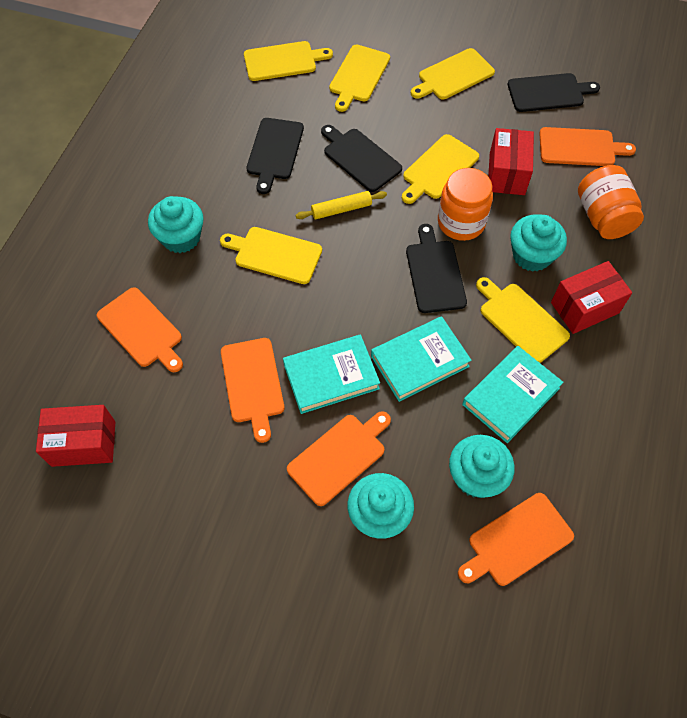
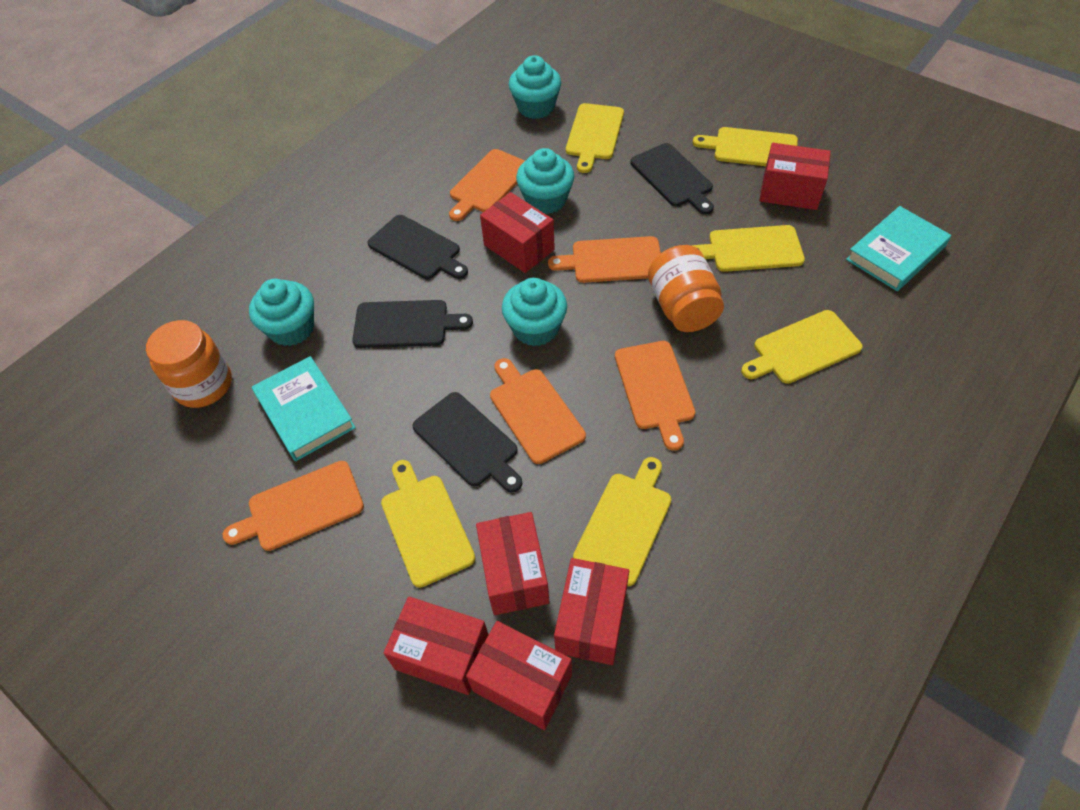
red box: [36,405,115,467] [488,128,534,195] [551,261,632,334] = 3 -> [384,596,488,695] [466,621,572,730] [476,512,549,615] [480,192,555,273] [554,558,629,665] [759,143,831,210] = 6
turquoise book: [283,335,380,414] [371,316,472,402] [462,346,564,443] = 3 -> [252,356,356,461] [846,206,951,291] = 2
yellow rolling pin: [296,191,387,219] = 1 -> none = 0

